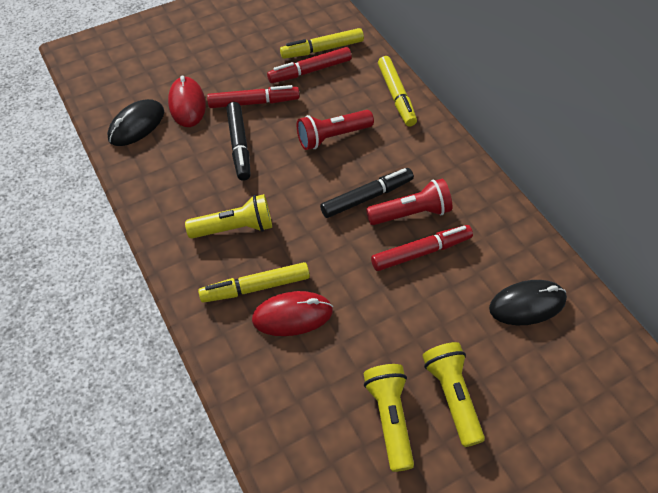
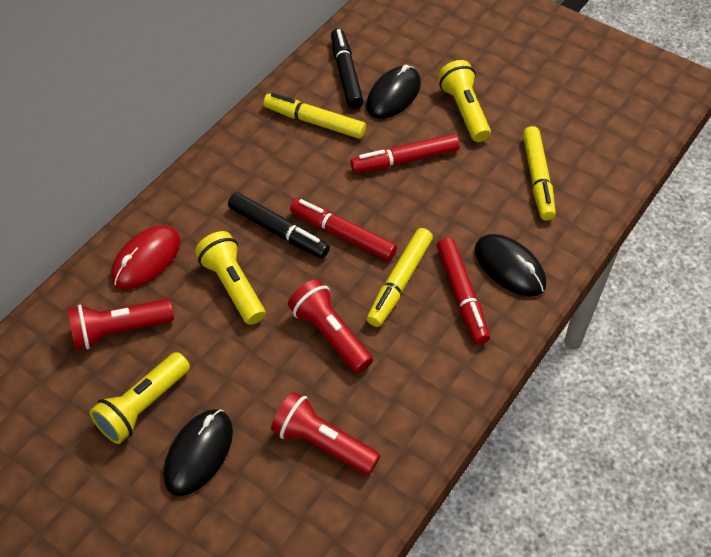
black mouse: [107,99,164,146] [489,280,567,325] = 2 -> [164,409,233,496] [366,64,421,119] [475,234,546,296] = 3
red flashlight: [297,110,374,150] [366,179,452,225] = 2 -> [67,299,174,350] [271,392,380,475] [288,279,373,373] = 3
red mouse: [168,75,206,127] [252,291,333,336] = 2 -> [111,225,181,289] = 1

